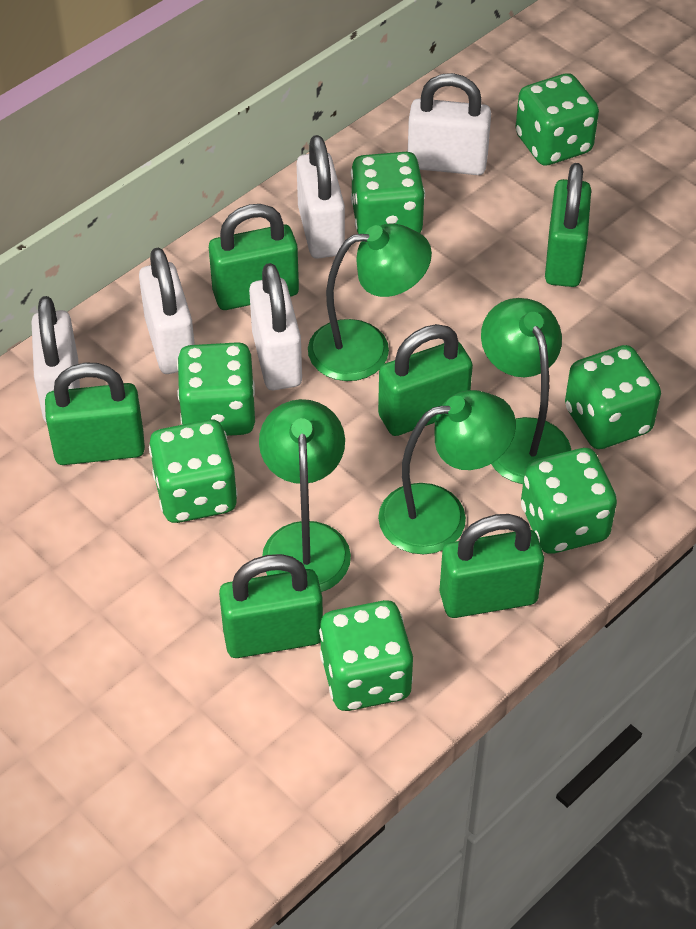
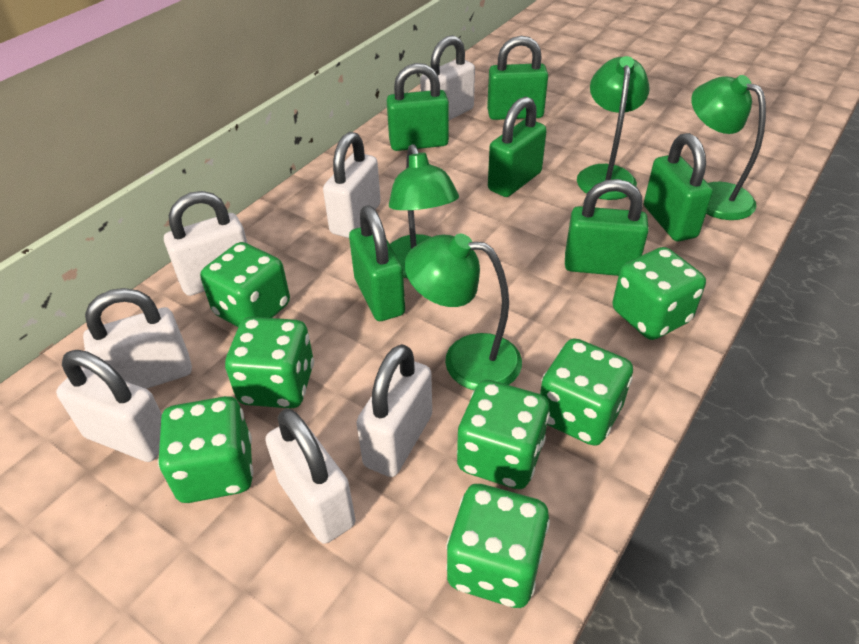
white padlock: [32,296,80,423] [139,248,195,374] [249,263,302,390] [297,135,345,259] [408,73,491,175] = 5 -> [56,350,162,462] [83,288,192,389] [164,191,247,296] [265,409,356,544] [323,132,381,238] [356,344,432,477] [420,35,475,120] = 7

